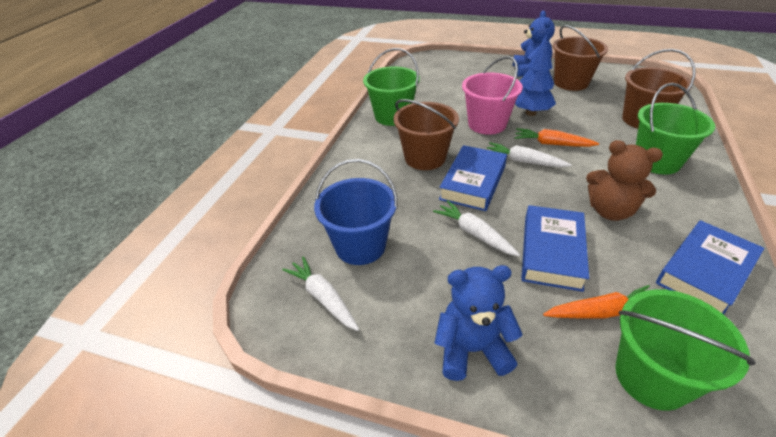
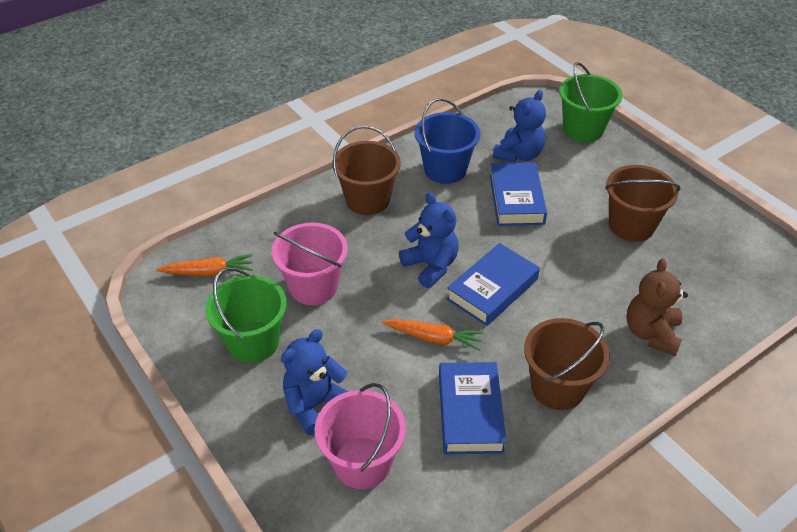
blue teddy bear: [434,265,523,381] [513,11,555,77] = 2 -> [281,329,349,435] [399,193,459,288] [493,90,546,163] = 3
blue tree: [515,34,556,116] = 1 -> none = 0
green bucket: [363,48,420,126] [615,289,756,411] [636,83,715,175] = 3 -> [205,267,287,363] [559,62,622,142] = 2
pink bucket: [462,56,523,135] = 1 -> [272,223,348,305] [314,383,406,489] = 2
white carrot: [282,256,359,331] [433,200,520,256] [487,142,572,167] = 3 -> none = 0

